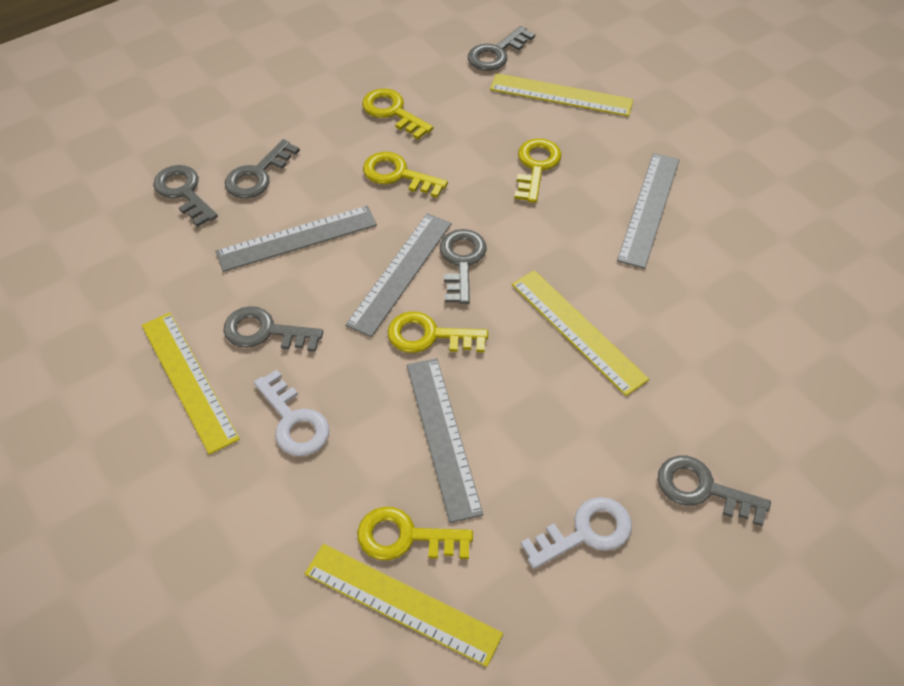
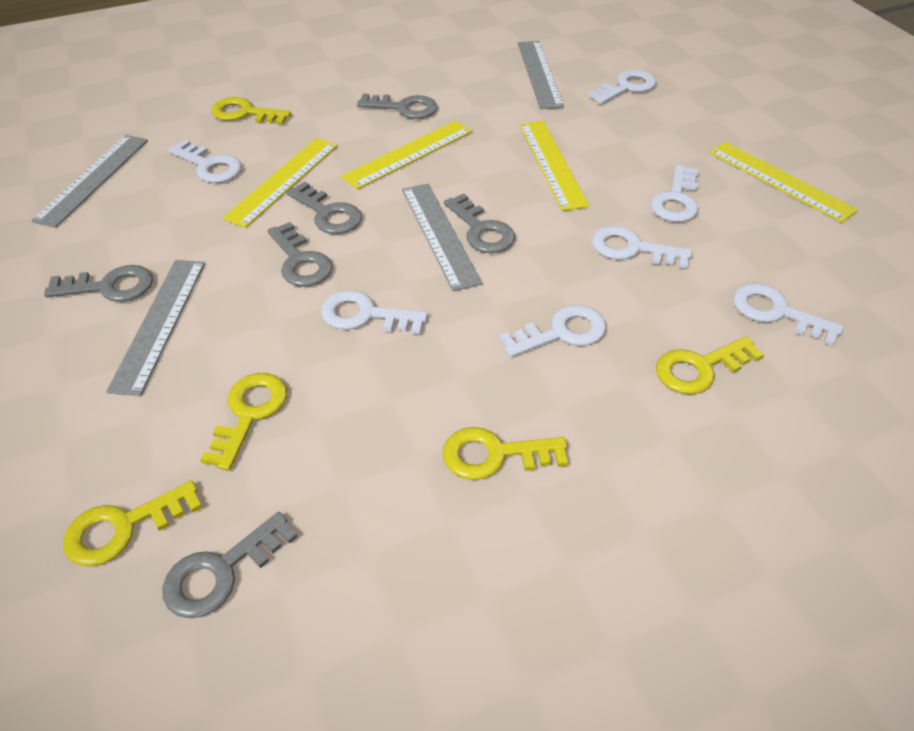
white key: [254,370,329,456] [521,497,632,569] = 2 -> [168,140,242,183] [321,290,428,334] [499,305,606,357] [588,70,656,104] [592,226,692,268] [651,165,699,222] [733,283,844,345] = 7

